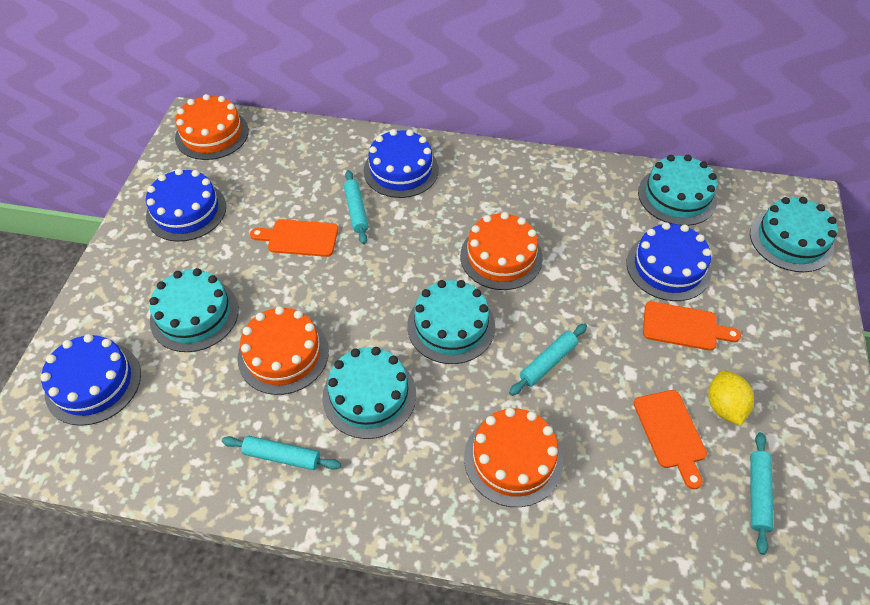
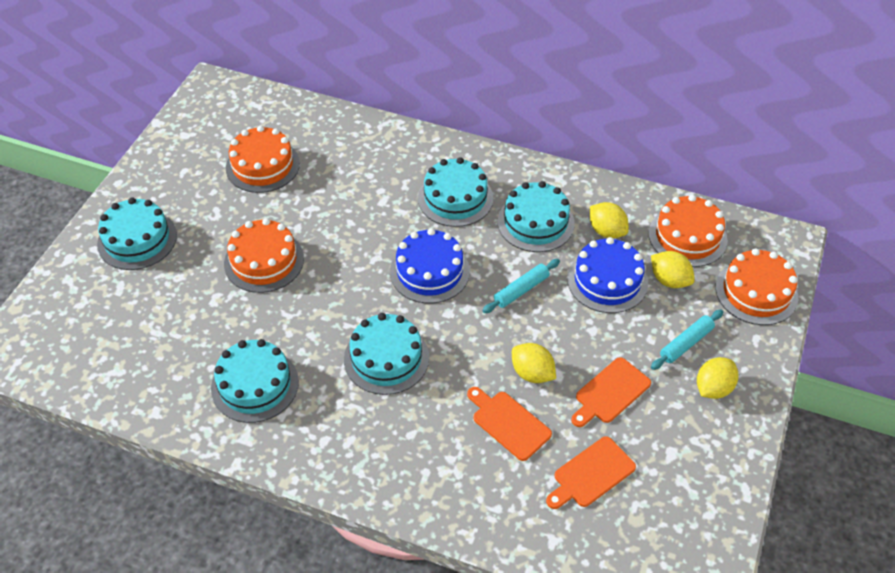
blue cake: [40,334,141,426] [146,168,226,242] [363,129,439,198] [626,222,711,301] = 4 -> [390,228,470,303] [567,237,648,313] = 2
turquoise rolling pin: [222,436,341,470] [344,170,368,244] [509,323,587,396] [750,432,773,555] = 4 -> [482,259,560,313] [651,309,723,370] = 2
yellow lemon: [708,370,754,426] = 1 -> [512,343,556,383] [590,202,629,238] [651,251,695,288] [697,357,739,399] = 4

